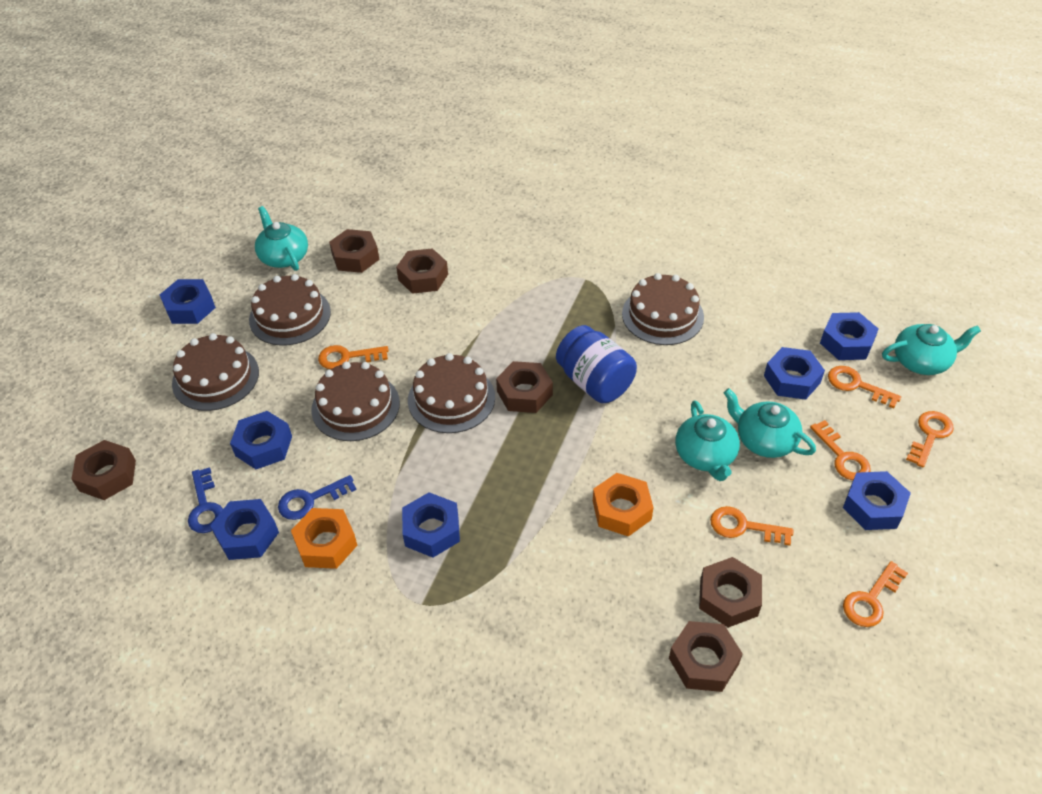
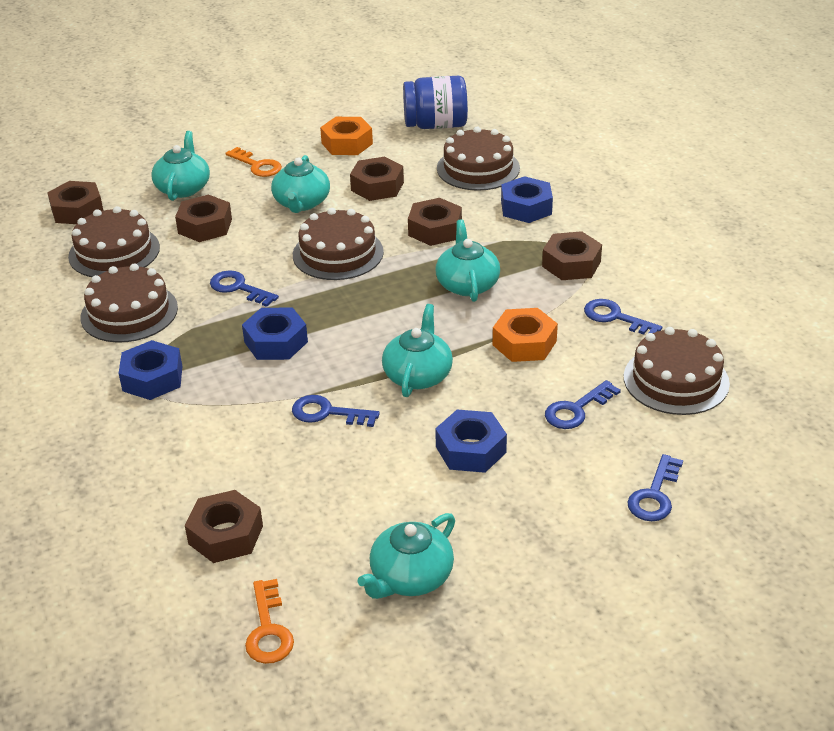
blue key: [188,467,223,533] [278,475,357,520] = 2 -> [210,270,279,307] [292,395,380,427] [545,380,621,429] [584,299,662,335] [627,454,683,521] = 5
blue nut: [160,279,216,324] [210,499,279,560] [230,411,292,469] [402,492,460,558] [764,347,825,400] [820,312,879,360] [843,471,911,530] = 7 -> [118,340,182,400] [242,308,308,360] [435,410,507,473] [501,176,553,223] = 4
orange key: [318,345,389,369] [710,506,793,546] [810,420,871,481] [828,366,901,408] [843,561,908,627] [906,411,954,468] = 6 -> [225,147,282,177] [245,579,294,664] = 2
turquoise teapot: [255,206,308,271] [675,400,740,481] [724,388,816,458] [882,324,981,375] = 4 -> [151,131,210,201] [271,155,330,213] [358,513,455,599] [382,304,453,397] [436,219,500,302] = 5

